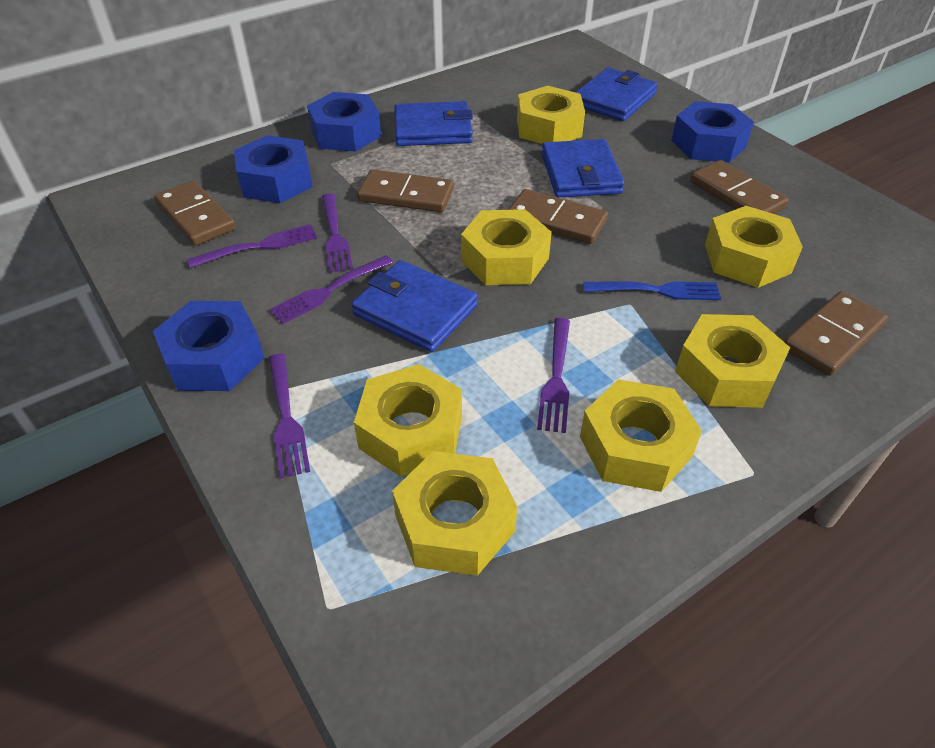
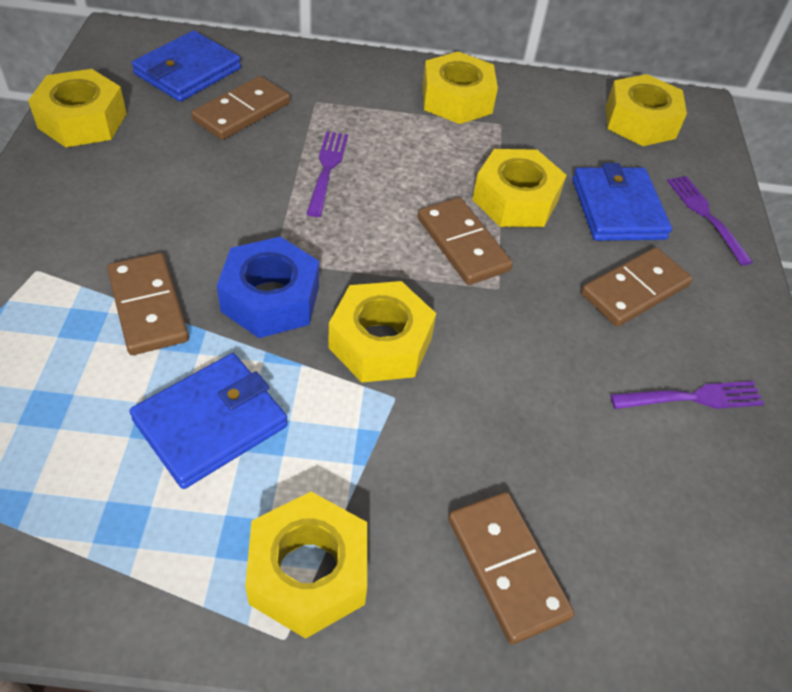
blue fork: [583,281,721,300] = 1 -> none = 0
blue nut: [153,301,265,391] [234,135,313,203] [307,92,381,152] [671,101,754,163] = 4 -> [217,237,319,338] = 1
blue wallet: [351,260,478,352] [394,101,473,146] [541,139,624,198] [576,68,658,121] = 4 -> [129,353,288,489] [131,30,241,102] [572,163,672,241] = 3
purple fork: [187,224,317,268] [269,255,393,324] [269,354,310,479] [322,193,353,273] [537,318,570,433] = 5 -> [307,131,348,217] [610,381,764,409] [667,176,753,266] = 3
yellow nut: [354,364,462,477] [392,451,517,576] [461,209,552,285] [517,86,585,144] [580,379,702,492] [675,314,790,408] [705,206,803,288] = 7 -> [28,69,127,147] [245,492,367,639] [328,281,436,383] [422,51,498,124] [472,149,566,227] [606,74,687,146] = 6

